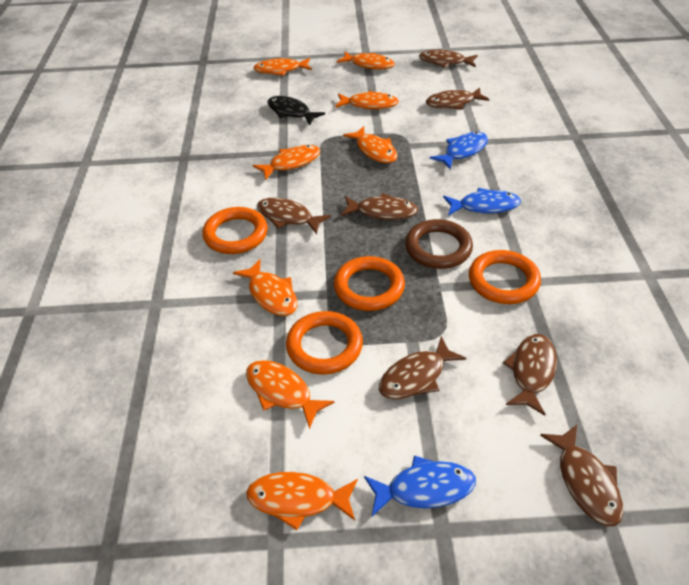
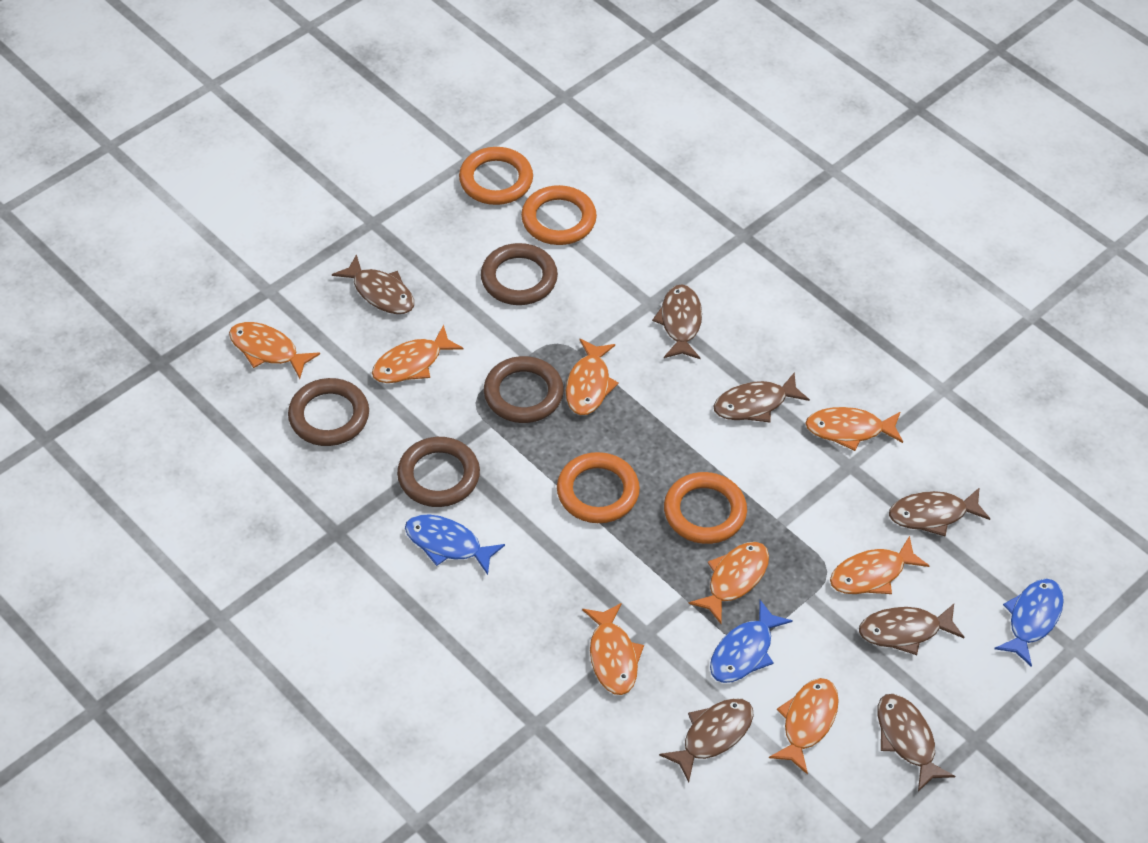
black fish: [267,96,325,125] = 1 -> none = 0
brown ring: [405,219,473,269] = 1 -> [288,378,369,446] [397,437,480,507] [481,243,558,305] [484,356,564,423] = 4

